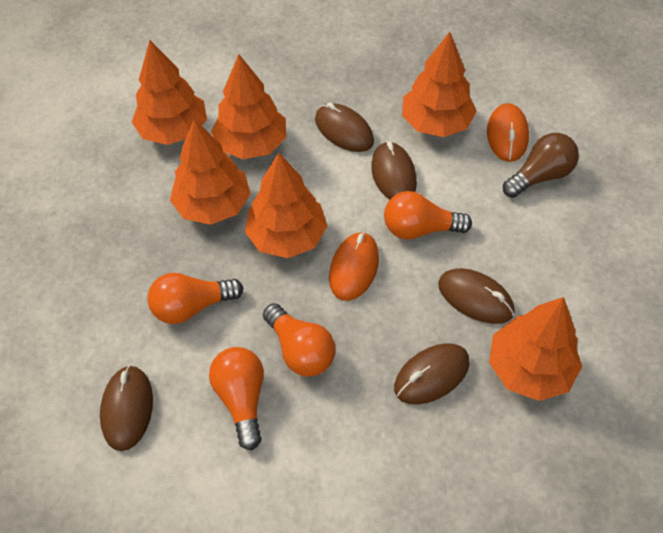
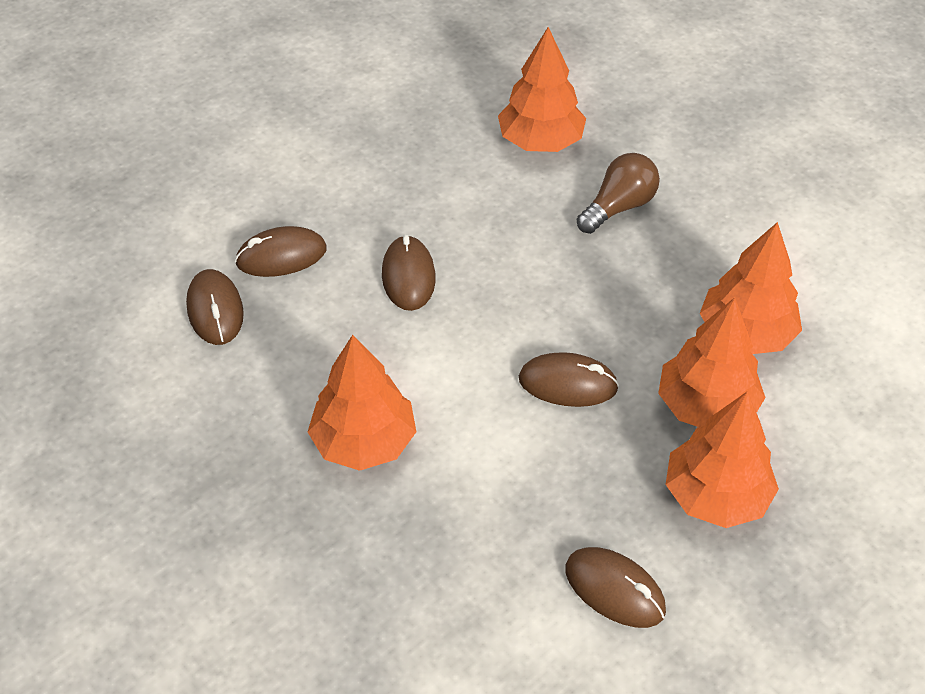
orange light bulb: [148,273,243,324] [209,347,264,450] [263,303,336,377] [384,191,472,239] = 4 -> none = 0
orange mouse: [329,232,379,301] [487,103,529,162] = 2 -> none = 0
orange tree: [132,40,207,145] [170,119,250,225] [211,54,286,159] [245,153,327,258] [402,32,477,137] [489,297,582,401] = 6 -> [308,335,416,471] [498,27,586,152] [658,297,766,427] [666,391,779,528] [700,222,802,354] = 5

